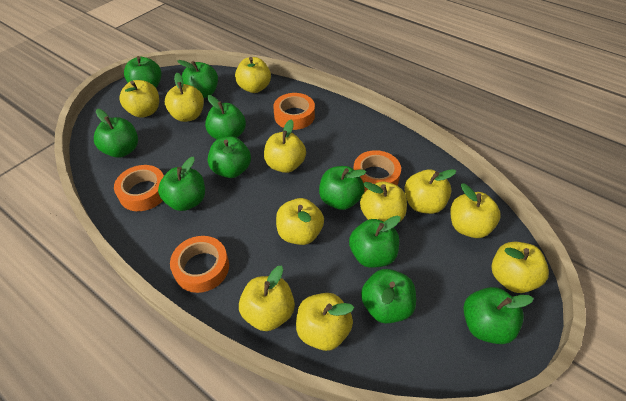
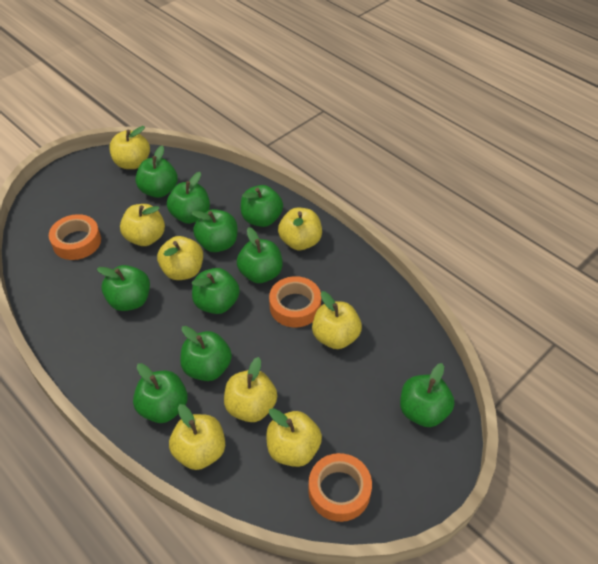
orange tape: [114,165,164,211] [170,236,229,293] [273,93,315,130] [353,150,401,192] = 4 -> [49,214,101,260] [269,276,321,327] [308,453,372,522] = 3
yellow apple: [119,80,159,118] [165,73,204,122] [235,57,271,93] [239,266,295,331] [264,119,306,173] [276,198,324,245] [296,293,354,351] [360,181,407,222] [404,169,456,214] [450,184,501,238] [491,242,549,293] = 11 -> [109,126,150,169] [120,204,165,246] [157,236,203,280] [169,404,225,470] [224,357,277,422] [266,408,322,467] [278,208,322,250] [312,291,362,349] = 8

